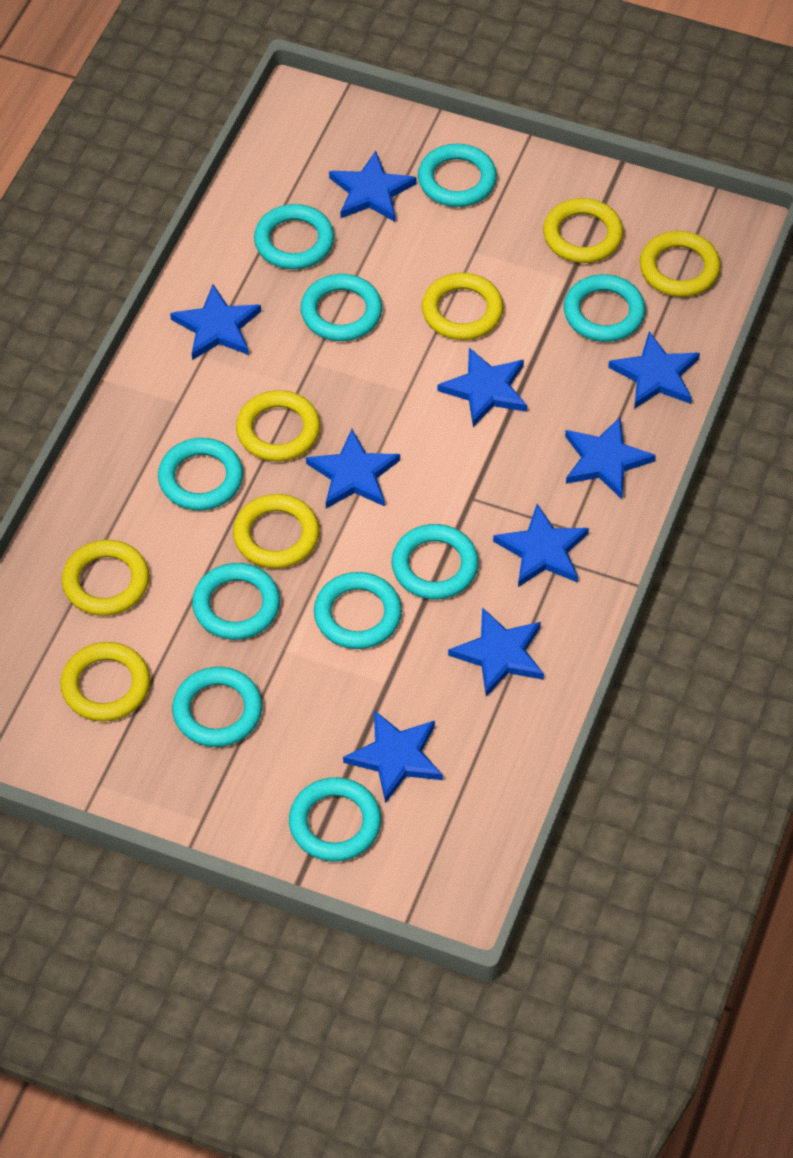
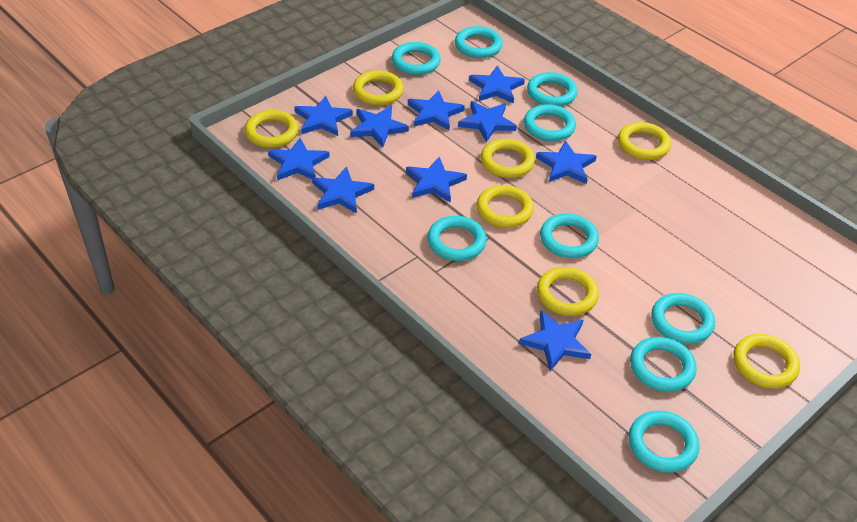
blue star: [170,284,261,360] [306,429,400,508] [329,151,417,222] [343,710,443,803] [437,348,527,427] [448,607,544,697] [493,504,589,587] [565,417,656,499] [608,331,700,409] = 9 -> [268,138,330,181] [295,96,353,136] [312,167,374,214] [350,106,409,147] [406,157,467,203] [408,90,465,131] [458,101,517,142] [469,66,525,104] [519,311,591,371] [536,140,597,184] = 10
turquoise ring: [158,438,243,510] [172,667,262,747] [192,563,280,640] [254,204,334,269] [289,777,381,861] [301,274,382,341] [314,572,402,649] [392,524,479,599] [418,144,497,207] [564,274,645,342] = 10 -> [392,42,441,75] [427,216,487,261] [455,26,503,58] [524,104,576,141] [527,72,578,107] [540,214,599,258] [629,410,699,473] [630,337,697,392] [651,293,715,344] = 9

